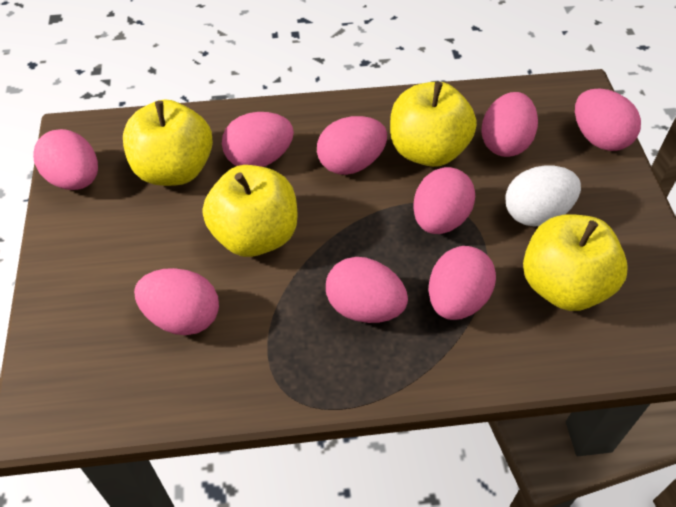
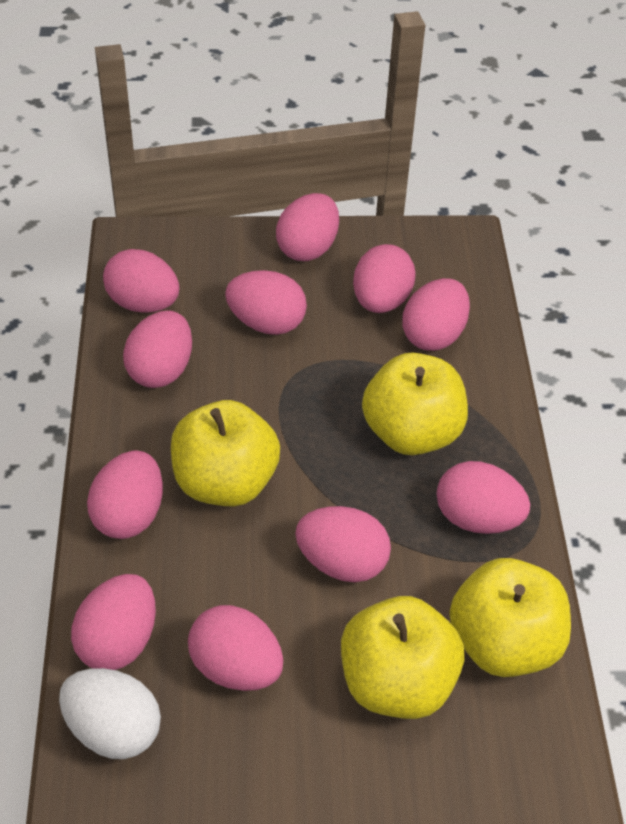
pink egg: [33,129,98,190] [134,268,219,335] [222,112,294,167] [317,116,387,175] [326,257,408,323] [413,167,475,234] [429,246,496,320] [481,92,538,157] [575,88,641,151] = 9 -> [71,574,156,670] [87,450,163,539] [103,249,179,313] [123,310,192,388] [188,605,283,691] [225,270,307,335] [276,193,339,261] [295,506,391,582] [353,244,415,313] [402,278,470,351] [437,461,530,534] = 11

